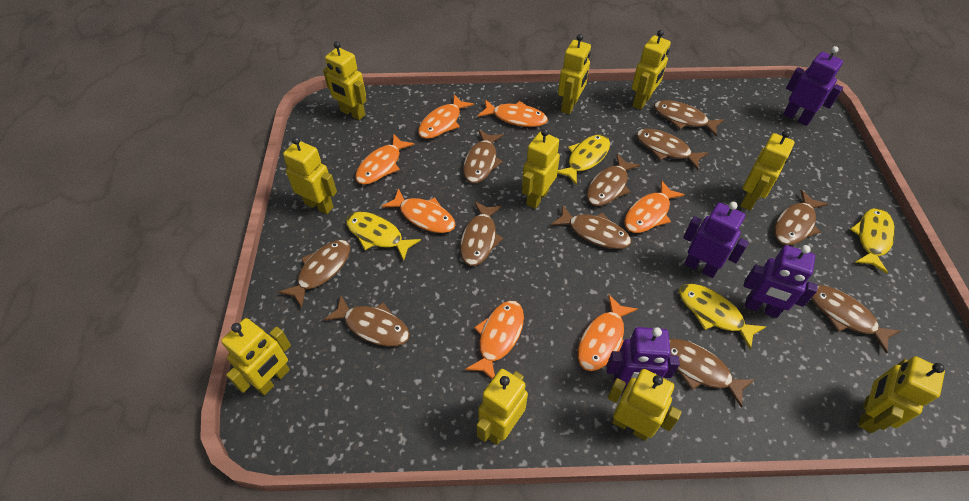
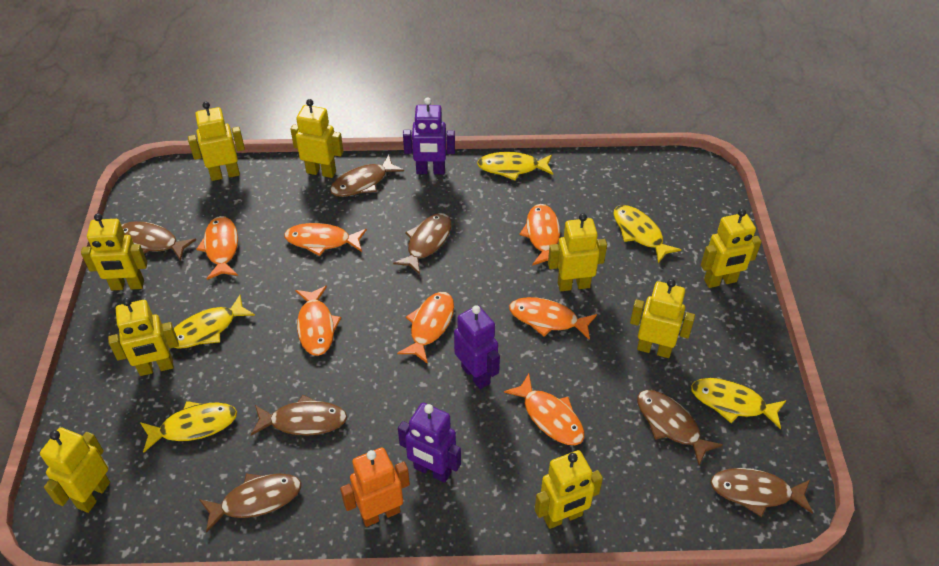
brown fish: [278,240,350,308] [323,295,410,346] [460,201,503,266] [463,130,503,183] [550,204,631,249] [587,154,641,206] [636,128,708,170] [654,100,724,137] [669,339,754,408] [774,190,828,245] [811,285,900,353] = 11 -> [122,221,196,261] [199,473,301,533] [251,395,347,436] [330,155,404,197] [393,213,451,274] [637,390,723,465] [710,468,813,517] = 7
orange robot: none = 0 -> [340,447,410,527] = 1
purple robot: [606,327,680,389] [683,202,749,278] [743,245,818,318] [783,46,843,126] = 4 -> [398,403,461,483] [403,98,455,174] [454,305,500,389] = 3
yellow fish: [346,212,421,261] [557,135,610,186] [679,284,766,350] [850,208,895,274] = 4 -> [140,401,237,452] [174,295,255,349] [477,152,553,180] [614,205,681,263] [691,378,787,429] = 5
yellow robot: [221,318,291,396] [283,137,337,214] [323,42,367,120] [477,369,528,445] [522,128,560,209] [558,34,591,114] [608,369,682,441] [632,30,671,110] [740,130,795,210] [858,356,945,433] = 10 -> [40,428,110,513] [81,213,147,290] [108,297,179,376] [188,102,245,181] [290,99,344,178] [535,450,603,529] [548,213,607,291] [630,279,695,358] [701,209,762,288] = 9

